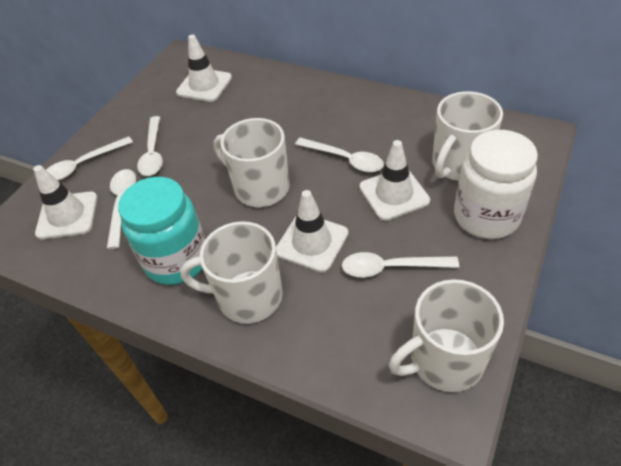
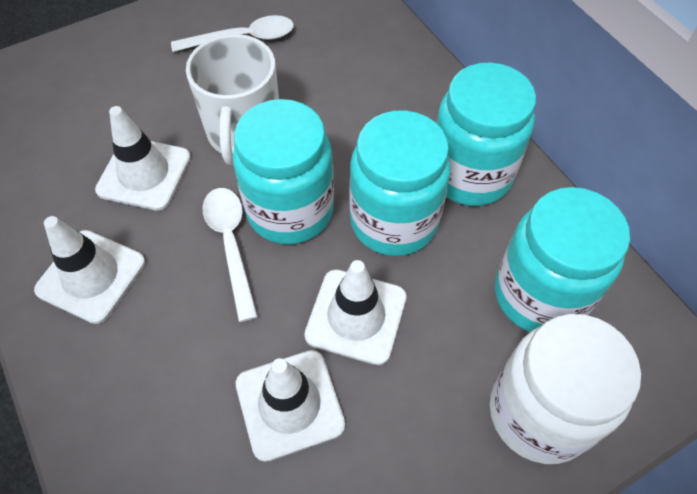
turquoise jar: [118,177,205,285] = 1 -> [233,99,334,245] [349,110,451,256] [436,63,536,206] [495,187,630,332] = 4
white mug: [180,221,283,324] [214,118,290,207] [389,279,504,392] [432,91,503,181] = 4 -> [186,34,279,165] = 1
white spoon: [46,136,133,181] [107,169,136,249] [137,116,163,176] [295,138,384,172] [342,252,459,277] = 5 -> [171,15,294,52] [202,188,258,322] = 2

